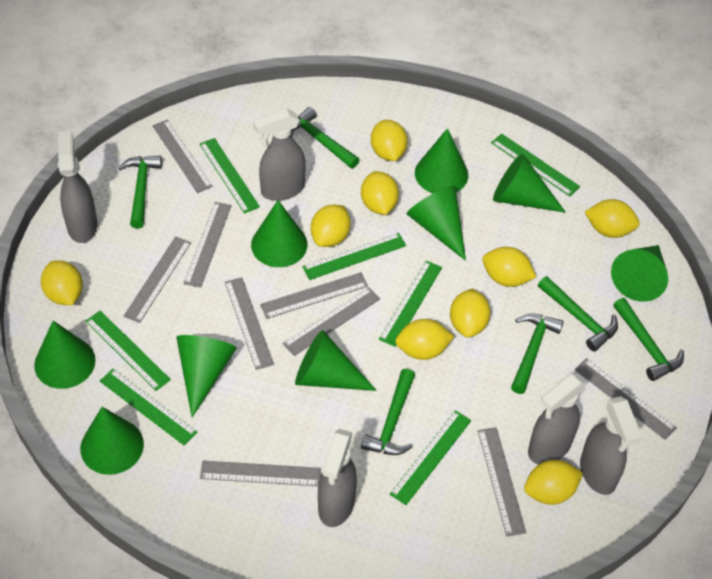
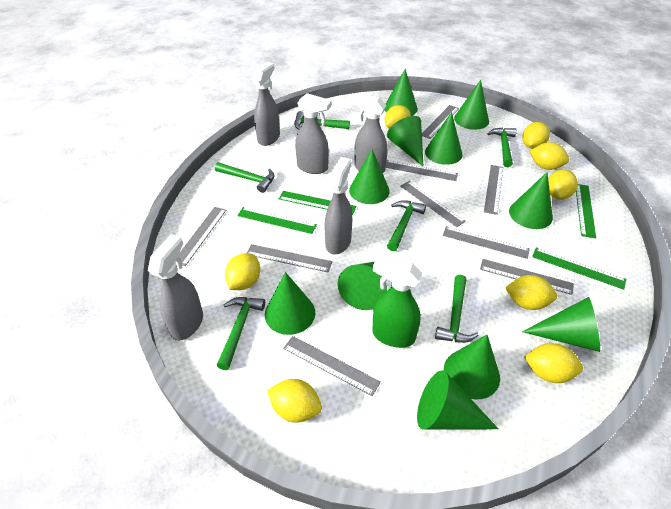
green cone: [34,321,96,389] [80,407,144,475] [176,335,237,418] [251,200,307,267] [295,330,377,391] [407,186,466,261] [415,128,468,193] [493,154,566,213] [611,245,668,302] = 9 -> [265,272,315,335] [338,261,387,310] [349,149,390,204] [385,69,418,116] [387,116,424,167] [417,370,498,430] [425,112,463,165] [444,335,500,400] [454,80,489,130] [509,172,553,229] [522,297,600,352] = 11
green ruler: [85,311,171,391] [100,369,197,445] [199,138,260,214] [302,233,406,280] [379,260,442,347] [390,410,471,505] [491,133,580,196] = 7 -> [237,207,317,234] [279,191,356,215] [532,247,626,290] [576,184,596,238] = 4
green spray bottle: none = 0 -> [372,257,422,348] = 1
yellow lemon: [41,260,83,305] [311,205,351,247] [361,171,399,215] [371,120,408,161] [395,319,454,360] [450,288,490,337] [482,247,536,287] [524,460,583,505] [585,199,640,238] = 9 -> [225,253,260,290] [267,379,322,422] [384,105,411,129] [505,275,557,310] [522,122,550,149] [524,343,583,383] [530,142,569,170] [548,169,578,200] = 8

